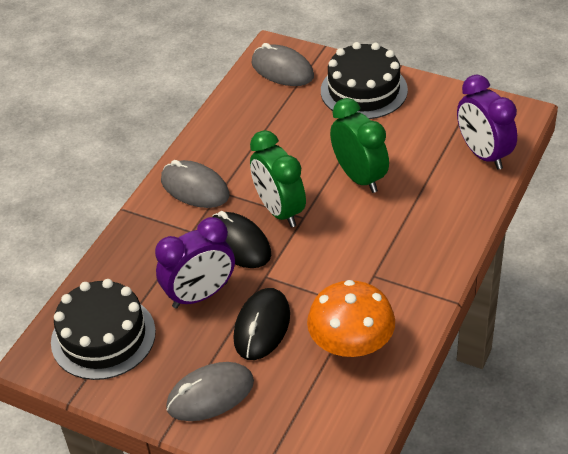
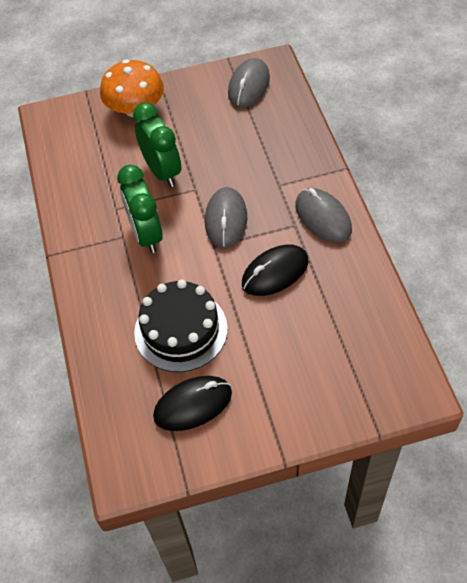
black cake: [51,279,156,380] [321,42,408,119] = 2 -> [134,280,228,372] = 1
purple clock: [155,217,235,308] [457,75,517,170] = 2 -> none = 0

